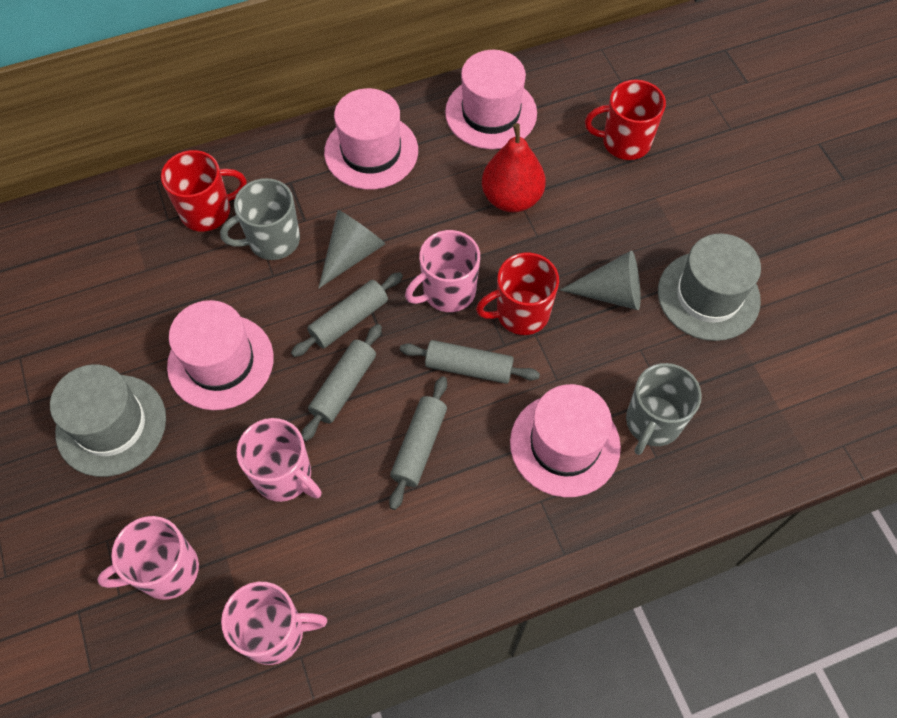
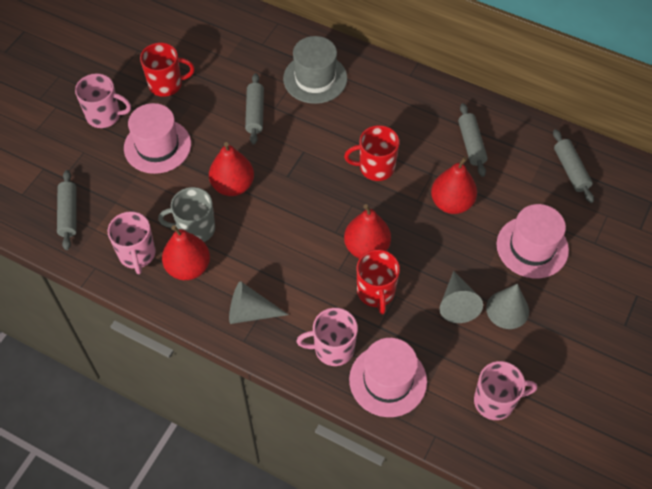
grey cone: [318,210,385,289] [560,251,641,310] = 2 -> [229,281,288,324] [439,271,483,323] [486,284,529,329] = 3
grey hat: [50,364,166,477] [658,233,761,341] = 2 -> [283,36,347,104] = 1
grey mug: [220,178,300,260] [626,363,702,455] = 2 -> [158,187,215,242] = 1
pink hat: [167,300,274,410] [324,88,418,190] [445,50,537,149] [510,384,621,497] = 4 -> [124,103,191,174] [349,338,427,417] [496,204,569,278] = 3
red pear: [482,123,546,212] = 1 -> [162,225,210,280] [209,142,254,196] [344,204,391,258] [431,157,477,214] = 4

